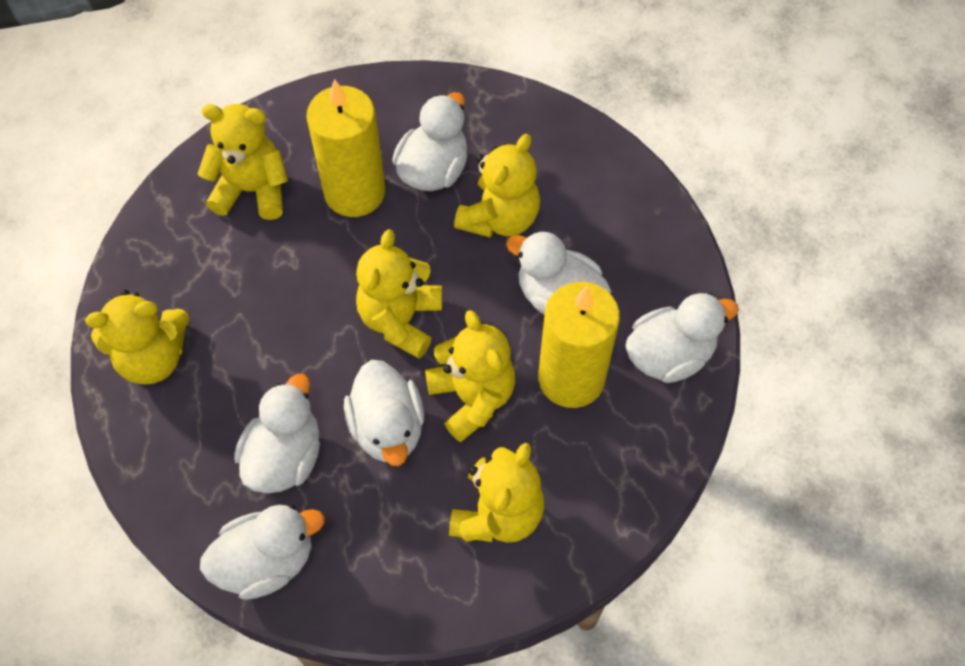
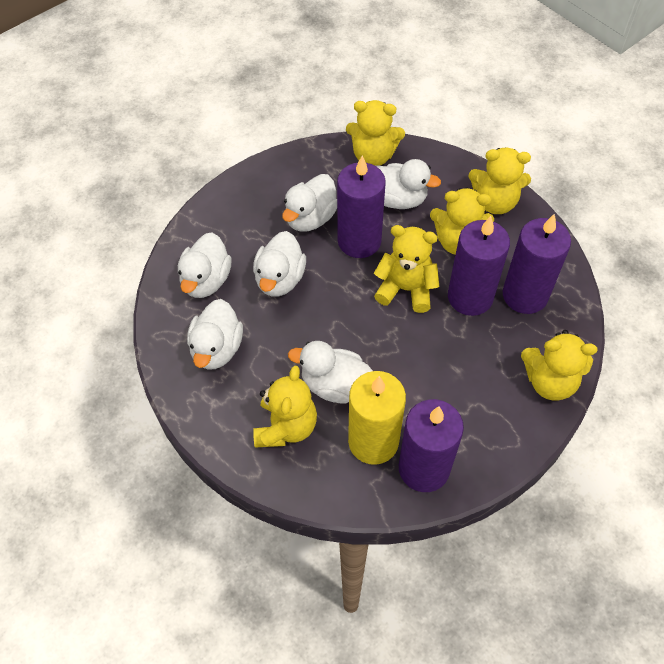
purple candle: none = 0 -> [337,155,386,258] [399,399,464,492] [448,216,510,316] [503,213,571,314] = 4
yellow candle: [307,79,385,217] [538,282,620,408] = 2 -> [348,371,406,465] = 1

